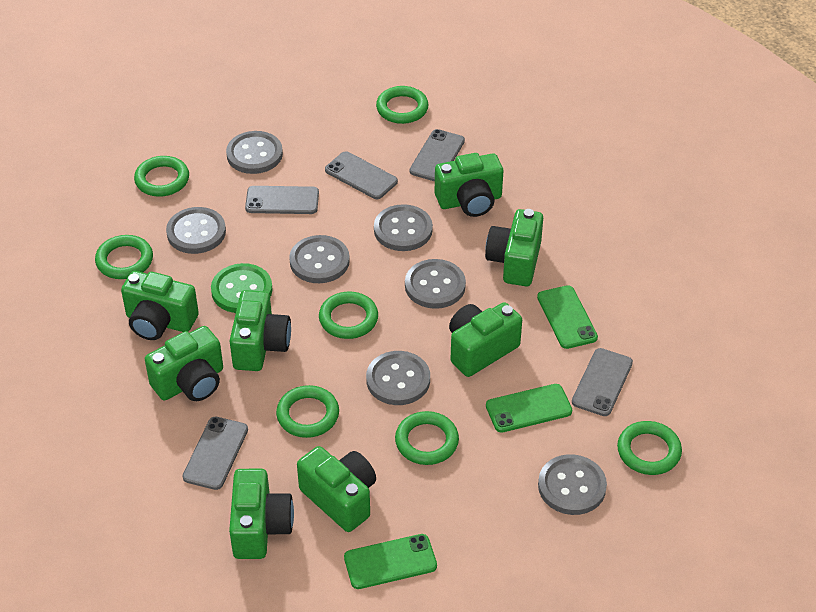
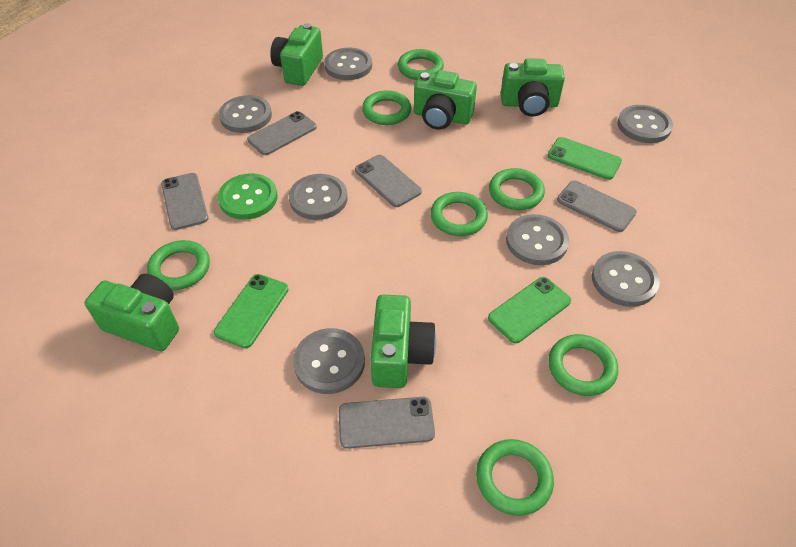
green camera: [121,271,199,340] [145,326,223,401] [229,290,291,371] [229,469,294,559] [297,446,376,532] [435,153,503,217] [449,302,522,377] [485,209,543,286] = 8 -> [84,274,179,351] [270,23,323,86] [370,295,436,388] [414,70,477,130] [501,58,565,117] = 5

